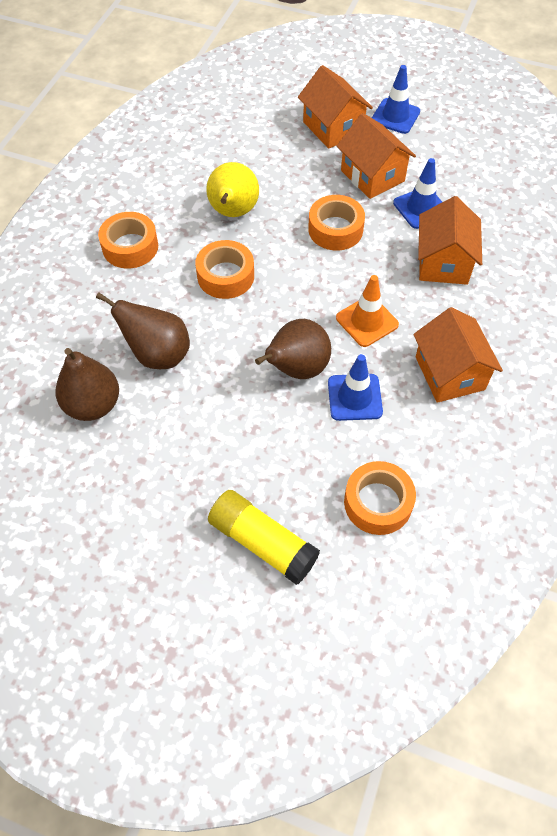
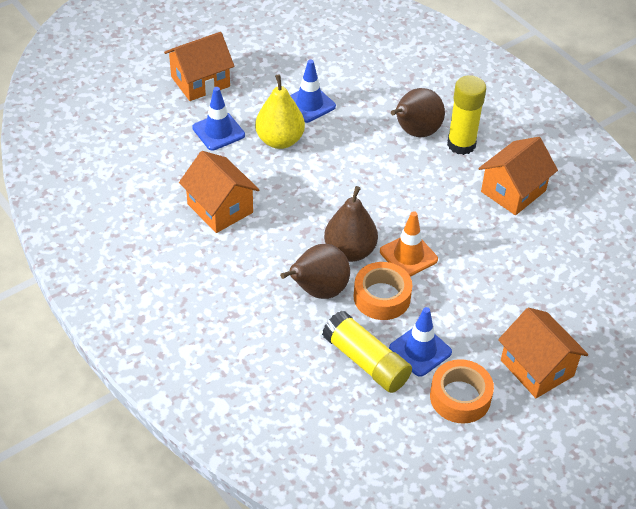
orange tape: [98,212,158,268] [195,240,254,299] [308,195,365,251] [344,461,416,535] = 4 -> [354,262,412,320] [430,359,494,423] = 2
yellow glue stick: [208,490,320,585] = 1 -> [322,311,412,393] [447,75,486,155] = 2

